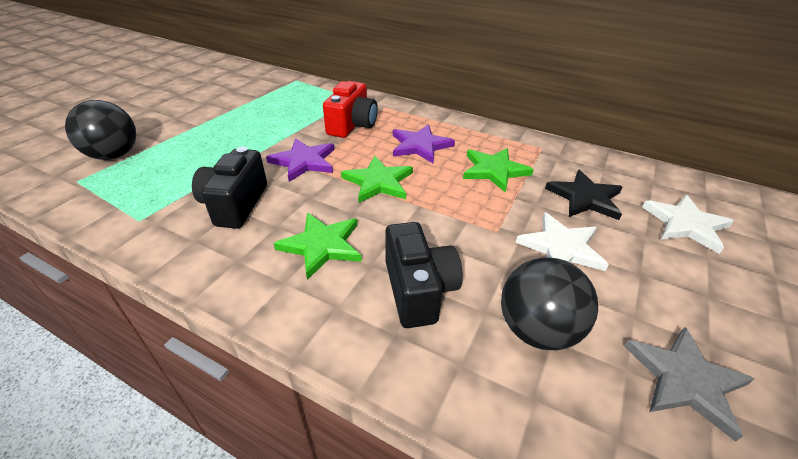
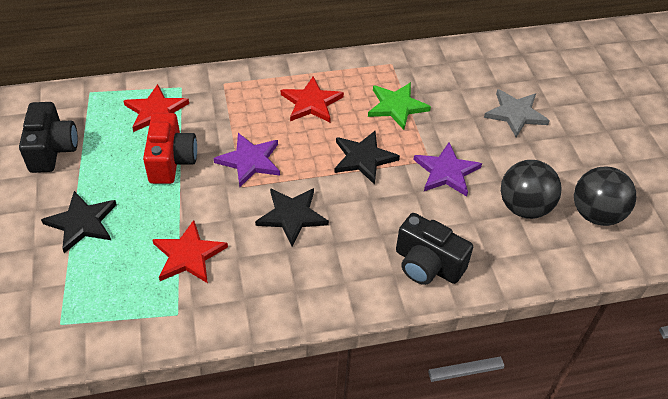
black star: [545,170,623,220] = 1 -> [41,191,117,253] [255,188,329,246] [334,131,400,185] = 3
green star: [274,213,362,280] [341,156,413,203] [463,148,534,192] = 3 -> [368,82,431,130] = 1
red star: none = 0 -> [123,84,189,132] [152,220,228,283] [281,77,344,123] = 3
white star: [515,212,609,271] [642,195,734,254] = 2 -> none = 0

